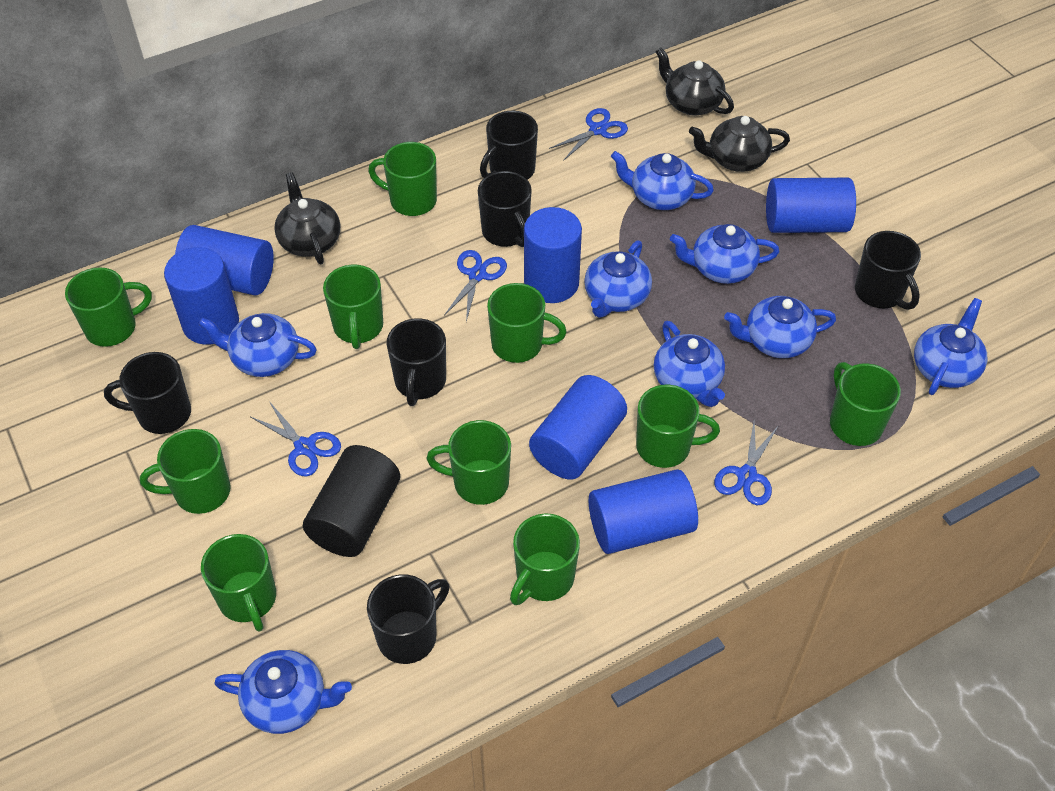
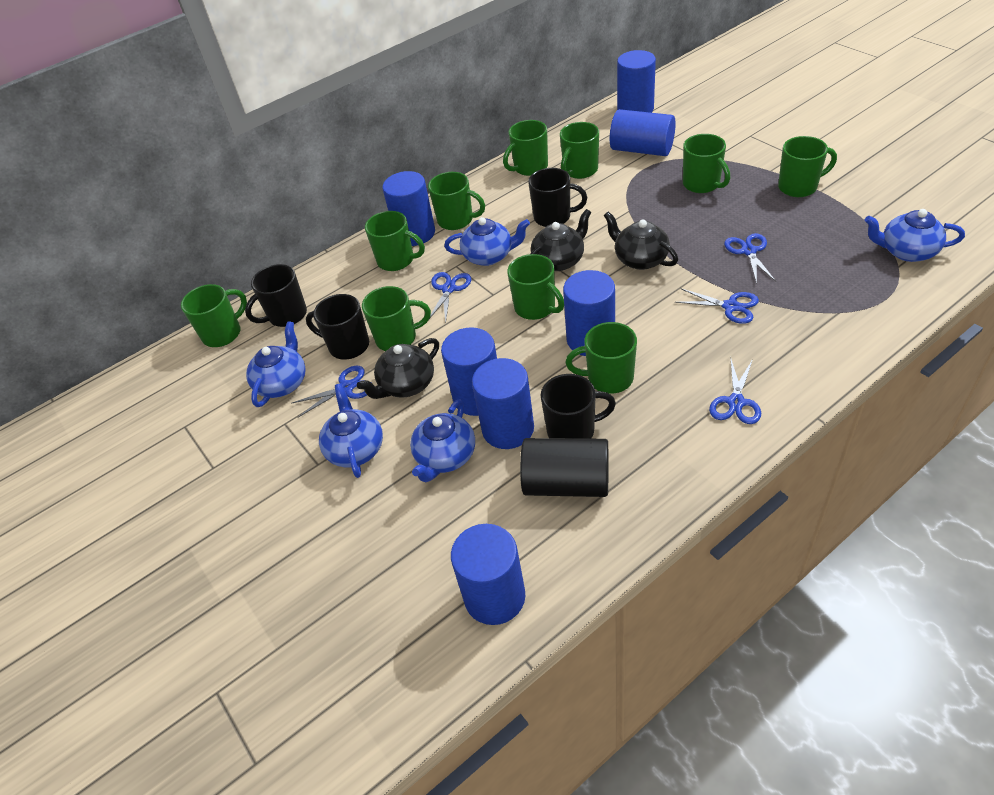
black mug: [104,352,191,434] [367,574,449,664] [387,318,446,406] [478,171,532,247] [480,111,538,180] [855,231,921,310] = 6 -> [245,264,307,327] [306,294,369,360] [528,168,587,227] [541,374,616,439] = 4
blue cylinder: [164,247,239,345] [175,225,274,295] [524,207,582,303] [529,375,627,480] [589,469,698,554] [766,178,856,233] = 6 -> [382,171,435,246] [441,327,497,416] [451,524,525,625] [472,358,534,449] [563,270,615,356] [610,109,676,156] [617,50,656,113] = 7
blue scissors: [251,401,341,477] [444,250,507,322] [549,108,628,161] [714,422,779,505] = 4 -> [291,366,373,417] [430,272,471,323] [675,288,759,324] [709,357,761,424] [724,233,776,284] = 5
blue teapot: [198,313,317,377] [214,650,352,734] [584,240,652,318] [611,151,714,210] [654,321,725,407] [670,224,780,284] [724,296,836,358] [914,298,987,395] = 8 -> [246,321,306,407] [319,383,383,478] [410,399,475,482] [444,217,530,266] [865,209,965,262] = 5

